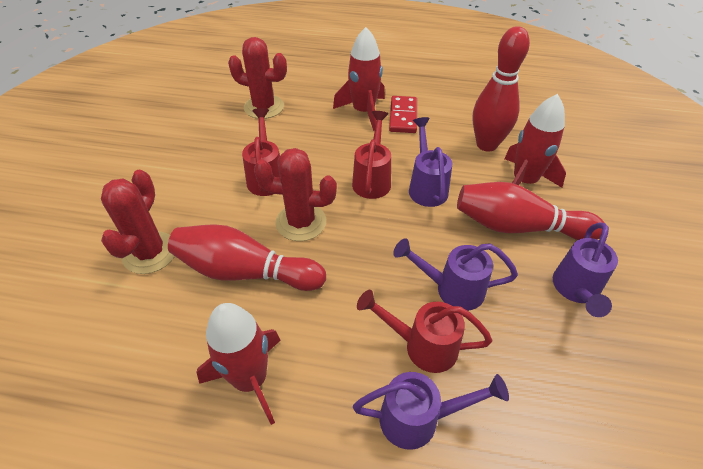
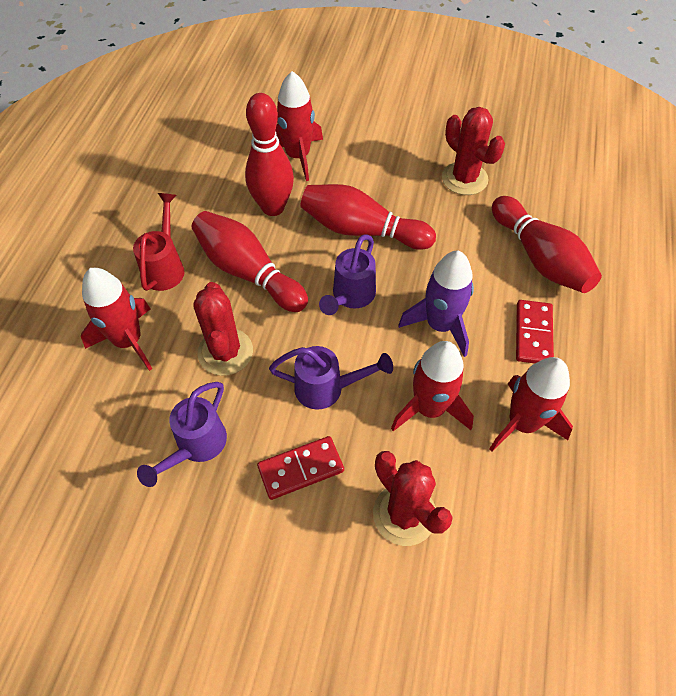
purple rocket: none = 0 -> [398,251,474,357] = 1
purple watering can: [353,372,509,450] [393,238,518,311] [409,117,453,207] [553,223,618,317] = 4 -> [137,382,227,487] [269,346,393,410] [319,235,376,315] = 3
red bowling pin: [168,224,326,291] [457,182,604,240] [472,26,530,152] = 3 -> [192,211,308,312] [245,93,294,216] [300,184,436,250] [492,196,602,293] = 4
red domino: [389,96,417,133] = 1 -> [257,436,344,500] [516,300,554,363] = 2
red rocket: [196,303,281,425] [333,27,385,131] [504,94,566,187] = 3 -> [81,268,152,371] [275,71,323,181] [391,341,474,431] [489,357,573,451] = 4
red watering can: [242,108,280,196] [352,111,391,199] [357,290,492,373] = 3 -> [133,193,185,291] = 1

